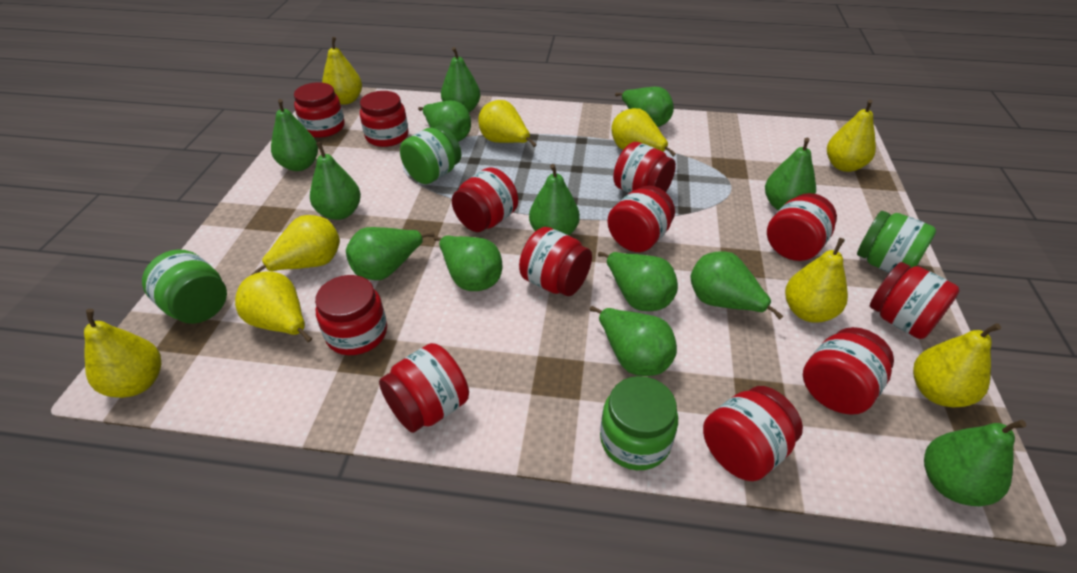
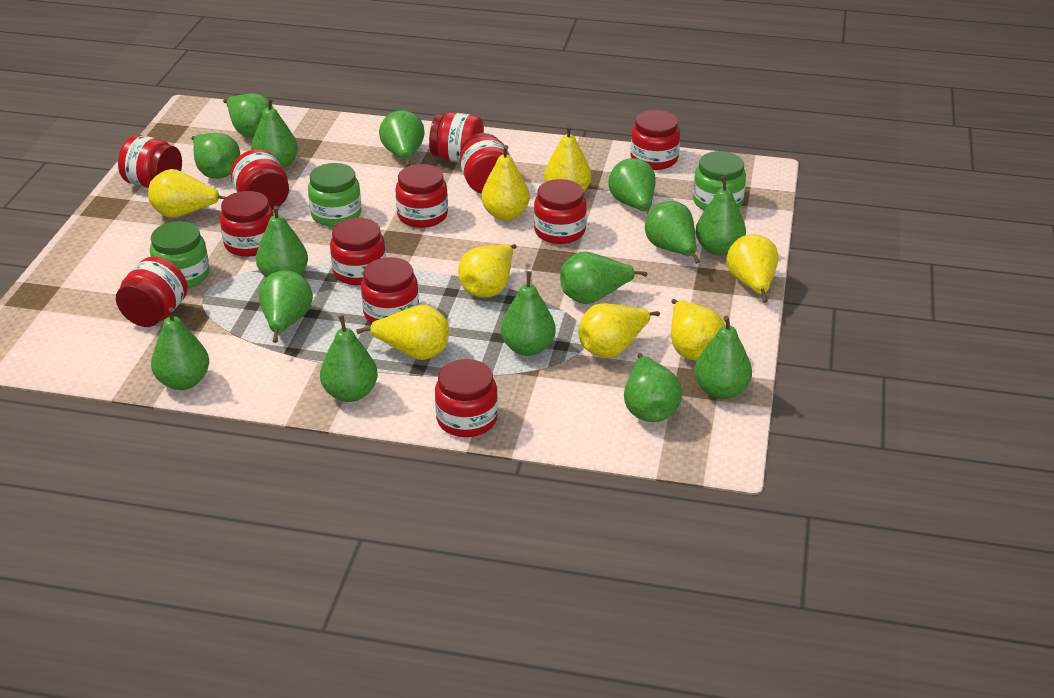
green jar: [142,249,227,324] [400,126,461,184] [600,376,678,470] [857,211,936,273] = 4 -> [150,221,210,288] [308,163,362,227] [693,151,746,211] = 3
green pear: [271,99,318,171] [310,142,361,220] [346,227,435,280] [418,101,471,142] [434,236,502,291] [441,47,481,112] [529,164,580,235] [590,306,677,376] [598,252,678,311] [615,87,674,127] [690,251,783,320] [765,138,816,210] [924,420,1026,506] = 13 -> [151,307,209,390] [191,133,240,179] [223,93,273,138] [251,97,298,169] [256,206,308,278] [259,270,313,343] [320,315,378,402] [379,110,425,167] [501,271,556,356] [560,252,647,304] [608,158,656,215] [624,353,682,422] [645,201,700,264] [694,316,752,399] [695,176,746,256] = 15
yellow pear: [84,309,161,398] [235,271,312,342] [251,215,340,275] [322,37,362,105] [478,100,537,147] [611,108,676,156] [785,238,848,323] [827,100,876,172] [913,323,1001,407] = 9 -> [148,169,226,218] [356,305,449,360] [458,244,517,298] [481,145,530,220] [544,125,591,191] [578,303,660,358] [671,299,725,361] [726,234,778,303] = 8

